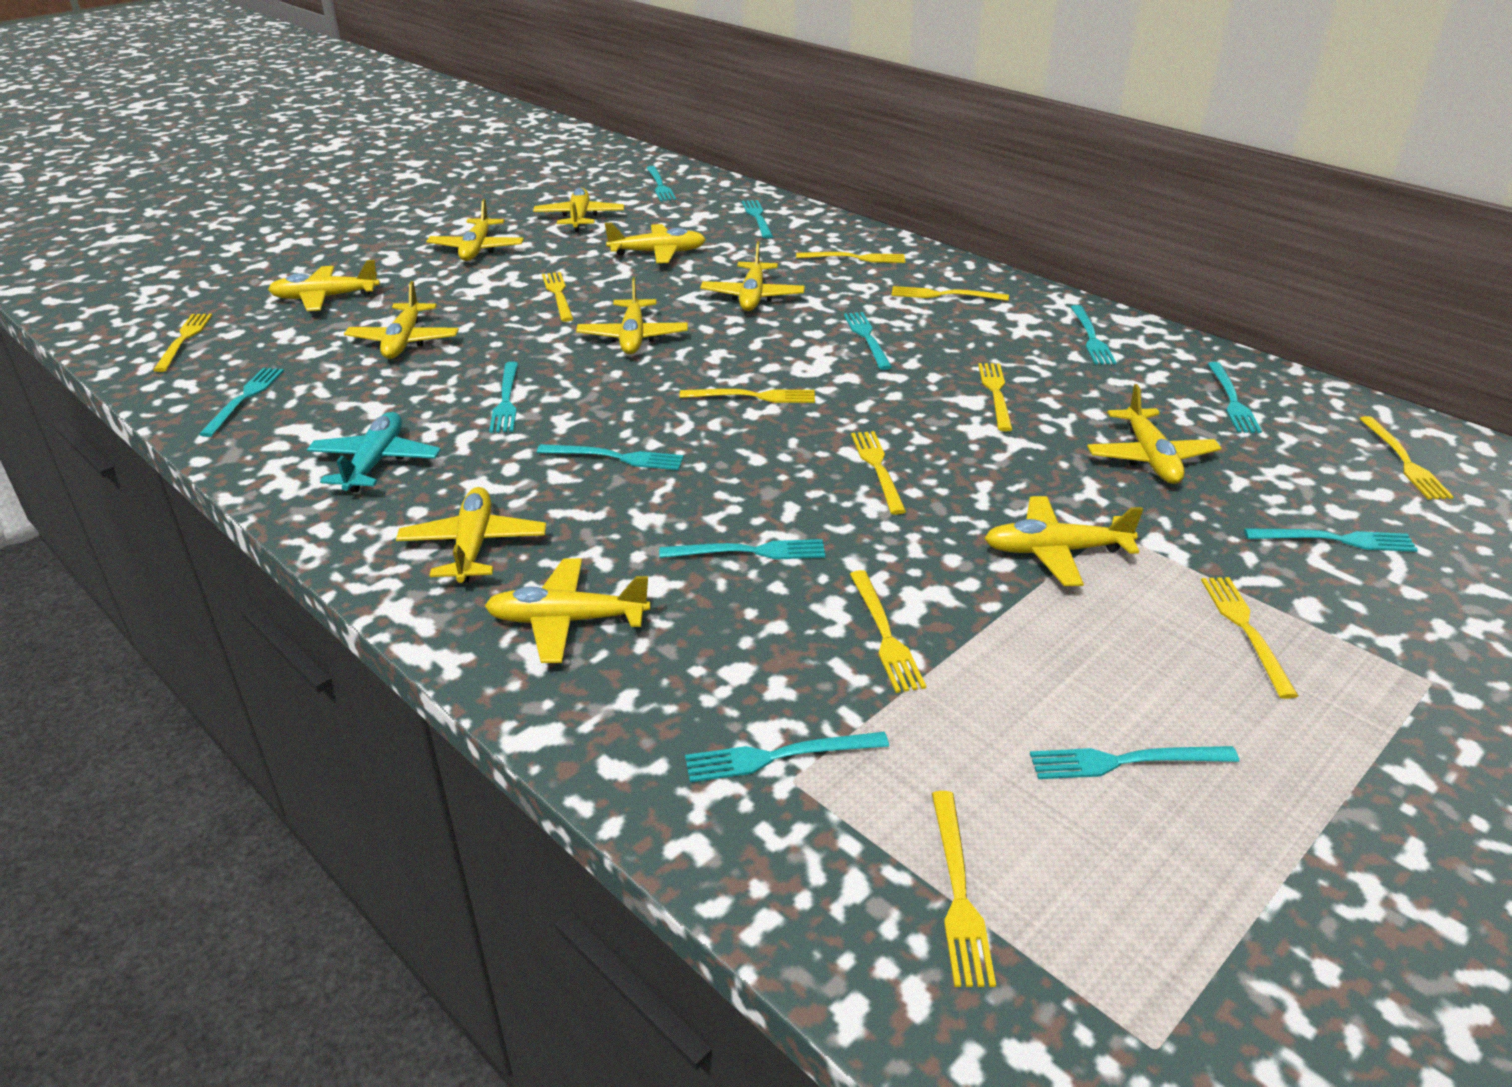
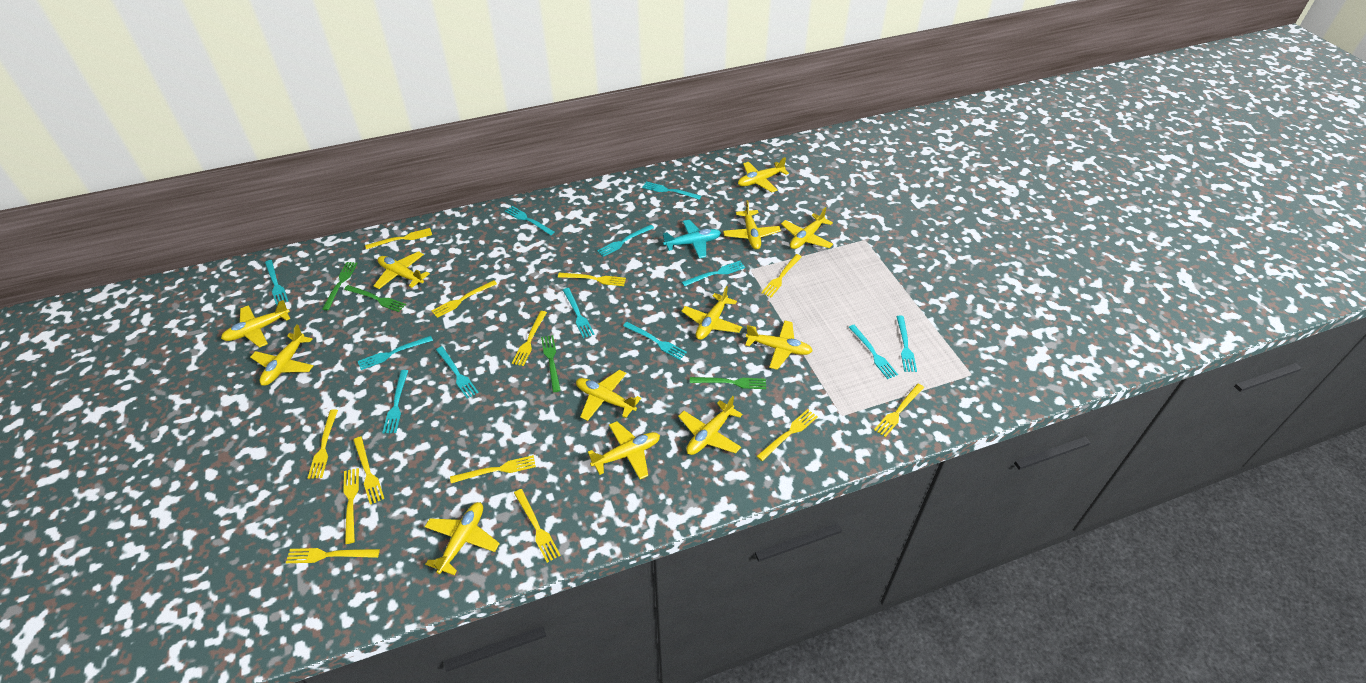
green fork: none = 0 -> [322,262,358,310] [344,285,406,312] [541,335,561,392] [690,377,766,389] = 4
yellow fork: [153,314,212,372] [542,272,573,322] [679,389,815,403] [796,252,905,263] [850,570,926,693] [851,431,906,515] [891,286,1009,301] [932,791,996,987] [978,363,1013,431] [1201,577,1298,699] [1359,416,1454,500] = 11 -> [286,548,380,563] [308,409,338,479] [343,468,359,544] [353,436,384,505] [365,228,432,249] [432,280,497,318] [450,455,536,483] [512,311,547,366] [514,489,561,563] [558,273,626,286] [757,409,818,461] [761,254,802,297] [874,384,924,437] = 13
yellow plane: [268,260,380,311] [344,281,459,359] [396,487,546,583] [426,199,524,261] [485,558,650,663] [533,187,624,232] [576,277,688,354] [605,223,706,263] [700,241,805,311] [984,496,1143,586] [1087,384,1221,484] = 11 -> [221,300,290,348] [250,324,314,386] [374,251,430,289] [425,502,500,575] [576,370,641,421] [588,421,660,479] [678,396,743,455] [681,286,742,340] [723,200,781,250] [738,157,789,192] [745,320,813,370] [781,207,833,249] = 12

